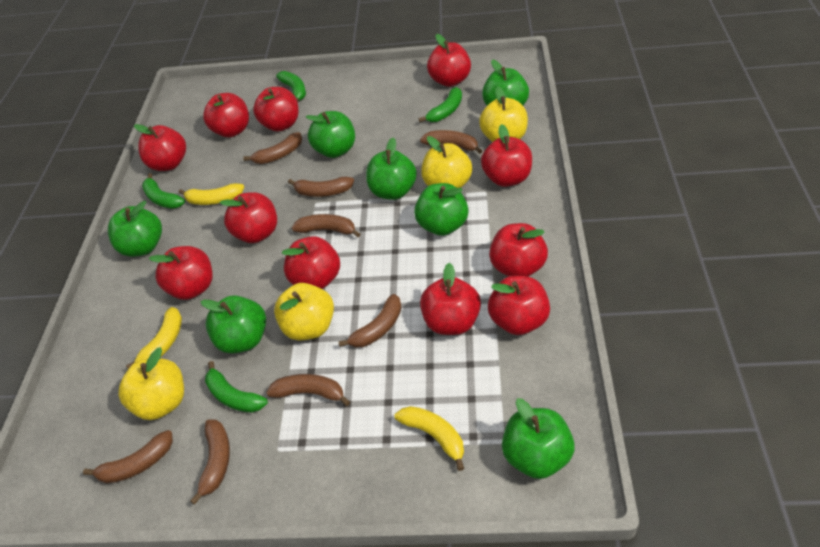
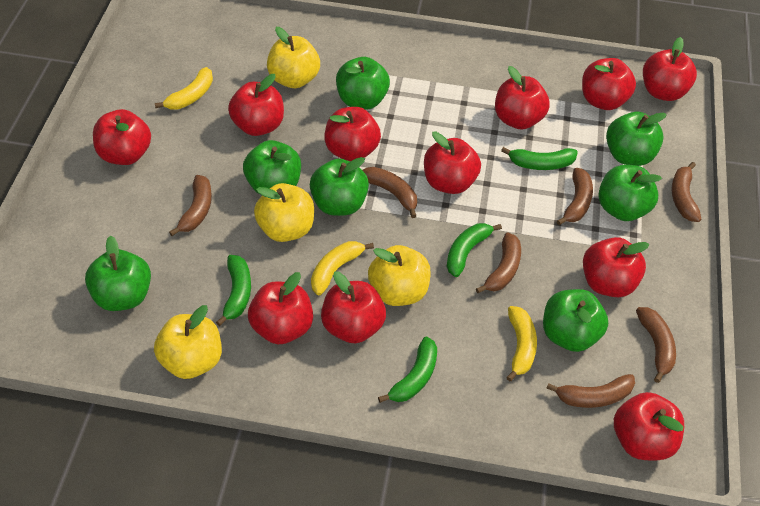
brown banana: [83,430,173,483] [190,419,230,505] [243,132,302,164] [266,374,350,406] [288,177,354,197] [292,214,360,237] [338,294,402,347] [420,130,482,154] = 8 -> [169,175,212,236] [363,167,417,218] [476,232,521,293] [547,374,635,408] [557,168,593,225] [636,307,676,383] [671,162,702,222] = 7

